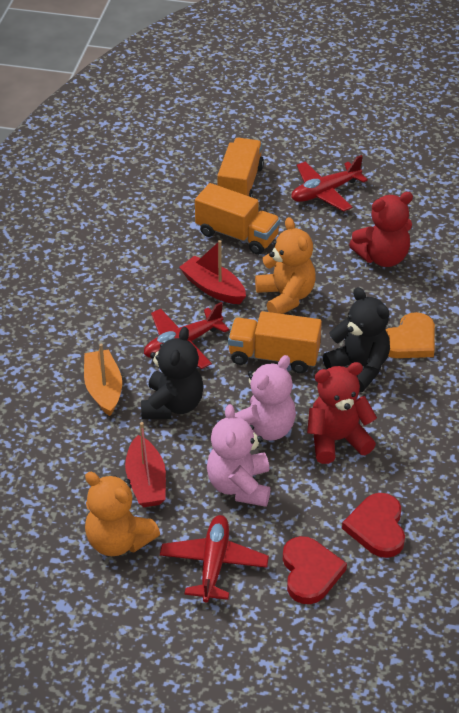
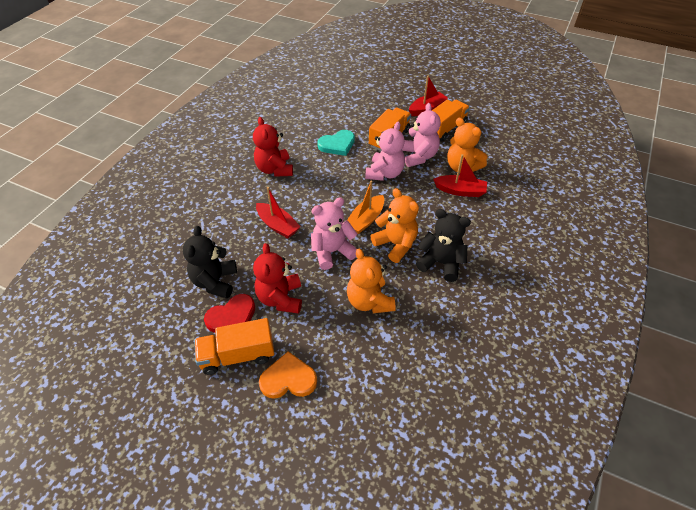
orange teddy bear: [85,472,160,556] [255,217,316,314] = 2 -> [347,249,396,313] [370,188,419,263] [447,118,487,172] = 3
pink teddy bear: [207,404,270,507] [234,355,296,441] = 2 -> [311,197,357,270] [365,122,405,181] [402,103,441,167] = 3
red boat: [125,422,166,507] [179,240,246,304] = 2 -> [256,187,301,238] [409,76,448,116] [433,154,487,197] = 3
red heart: [283,536,347,604] [342,493,405,558] = 2 -> [204,294,255,333] = 1
red plane: [144,302,229,369] [160,515,269,602] [291,155,368,211] = 3 -> none = 0
turquoise heart: none = 0 -> [317,130,355,156] = 1

